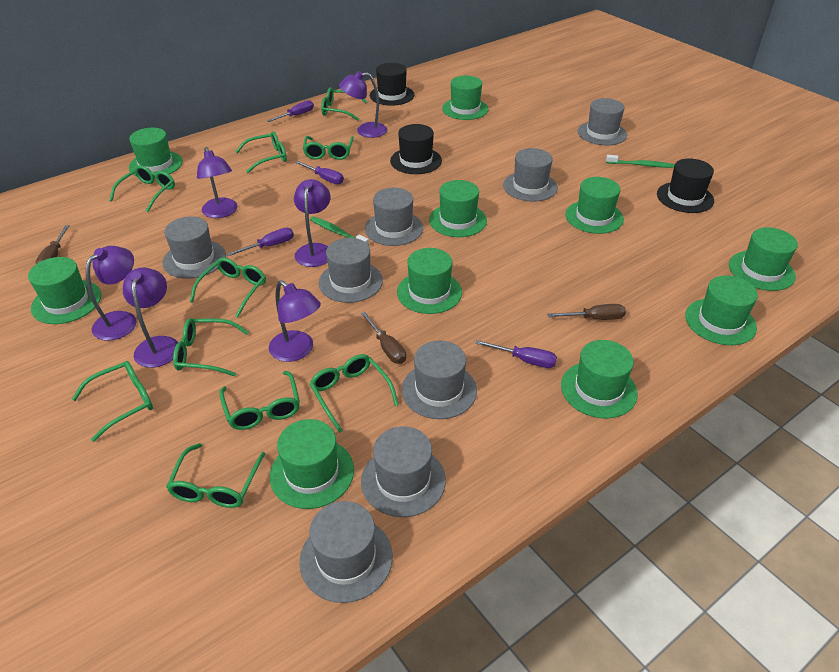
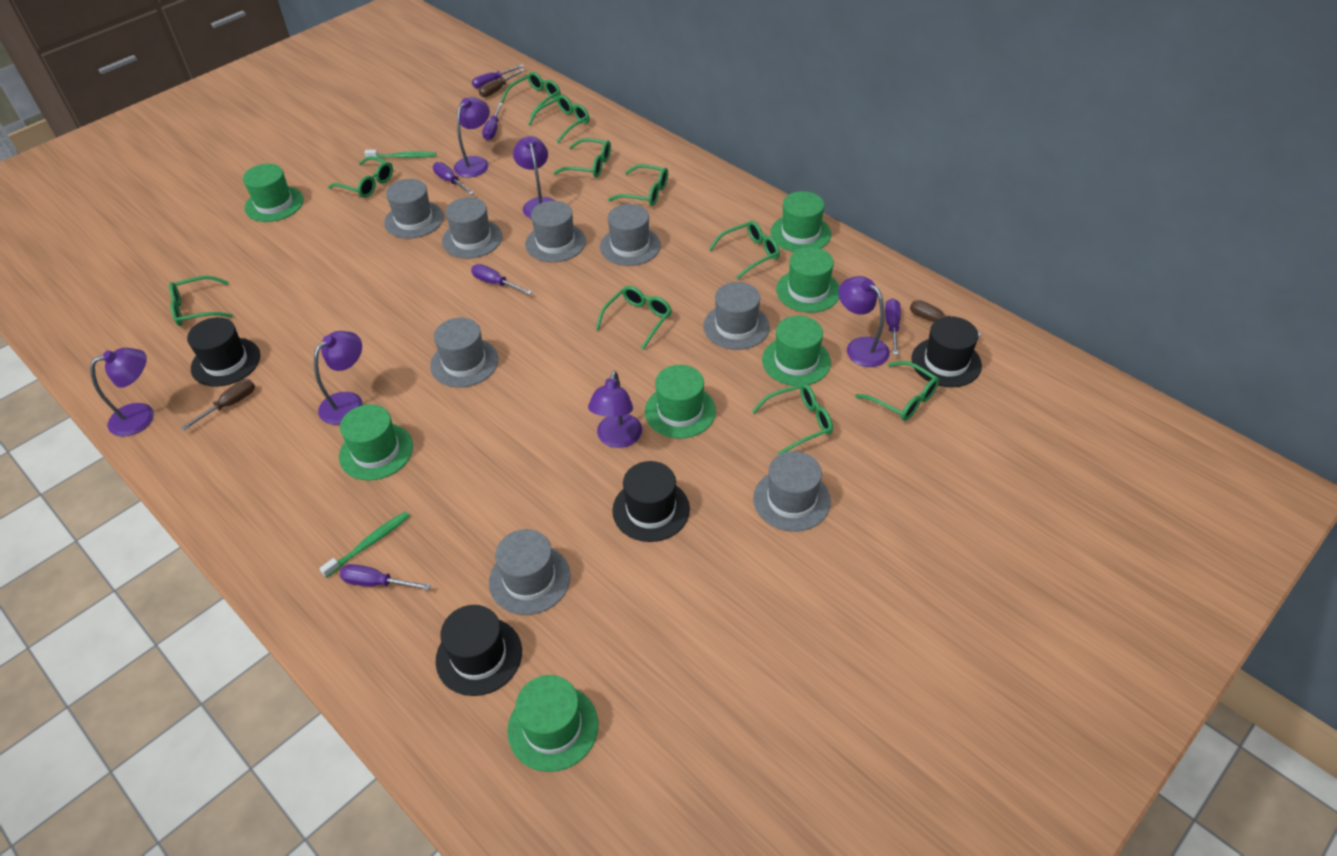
black hat: [370,63,414,106] [390,124,442,174] [657,158,714,213] = 3 -> [187,317,260,387] [436,605,522,696] [612,461,690,542] [911,316,982,387] = 4
green hat: [28,257,101,324] [129,128,183,178] [270,419,354,509] [397,248,462,314] [429,180,487,237] [442,76,489,120] [561,340,638,418] [565,177,624,234] [685,276,758,345] [729,227,798,291] = 10 -> [243,164,304,222] [339,404,413,480] [507,675,598,772] [645,365,716,438] [762,316,831,386] [770,191,831,252] [776,247,840,313] = 7
purple screwdriver: [227,228,294,256] [267,100,314,122] [295,161,344,184] [475,340,557,368] = 4 -> [340,564,431,590] [433,162,474,195] [471,264,532,295] [472,65,524,89] [482,103,503,140] [885,299,901,355] = 6

